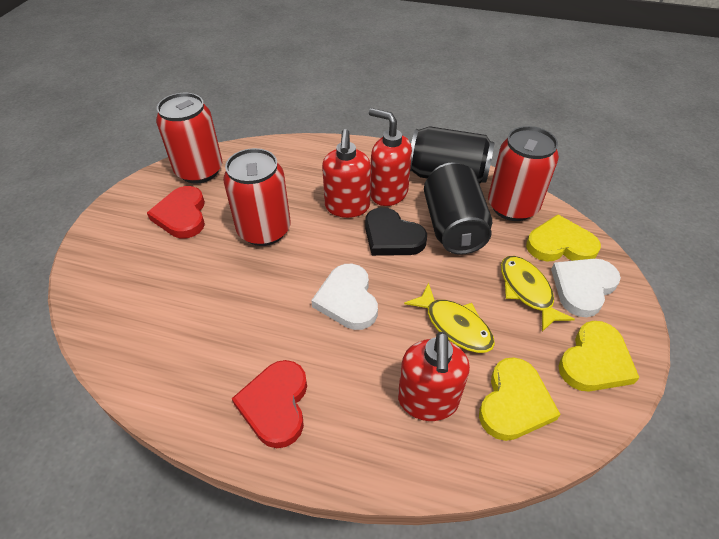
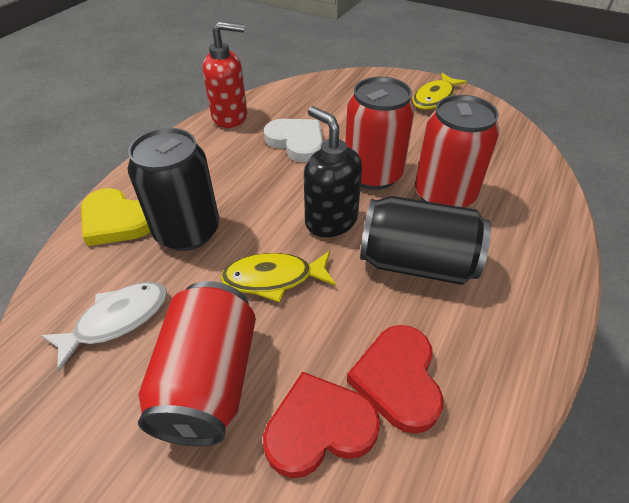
black heart: [365,207,427,256] = 1 -> none = 0
black soap dispenser: none = 0 -> [304,106,362,237] = 1
red soap dispenser: [322,129,371,218] [369,108,412,206] [398,332,470,421] = 3 -> [203,21,247,128] = 1
white fish: none = 0 -> [41,282,167,371] = 1
white heart: [311,264,378,330] [551,259,621,317] = 2 -> [264,119,323,163] = 1
yellow heart: [479,357,561,441] [526,214,601,261] [558,321,640,392] = 3 -> [81,188,150,246] = 1

